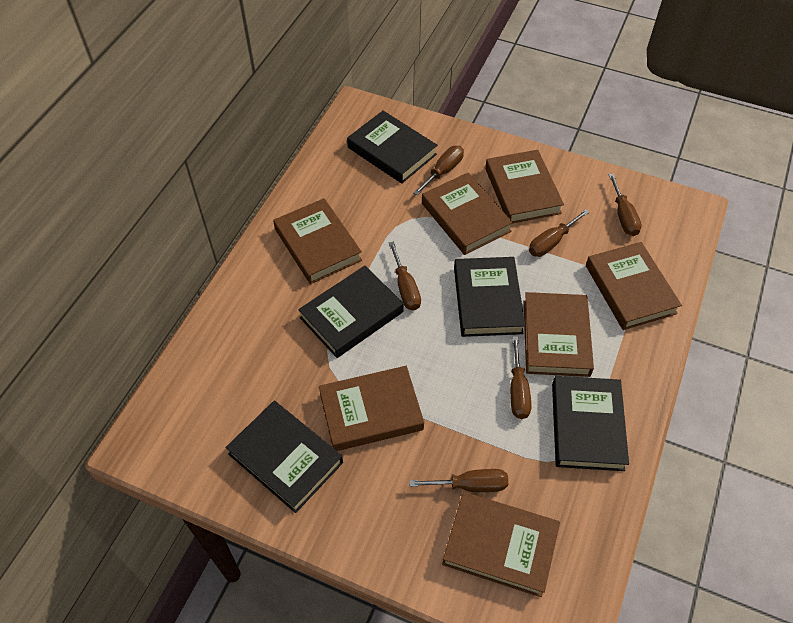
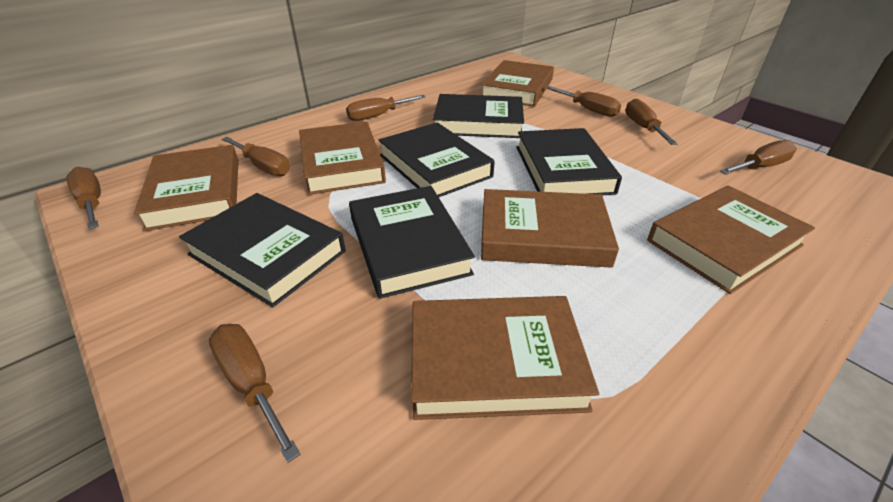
brown book: [273,198,362,284] [319,366,424,451] [422,172,513,255] [442,492,560,597] [485,150,564,223] [524,292,594,377] [586,242,682,330] = 7 -> [134,145,239,231] [299,122,386,195] [411,296,599,420] [481,60,554,107] [481,189,619,268] [647,186,815,294] = 6
brown screwdriver: [389,242,421,310] [409,469,508,492] [413,146,464,195] [510,336,532,419] [529,209,589,257] [608,173,642,236] = 6 -> [66,167,101,229] [209,324,300,463] [222,137,290,176] [346,95,426,121] [546,86,621,117] [625,98,678,145] [719,140,797,175] = 7

